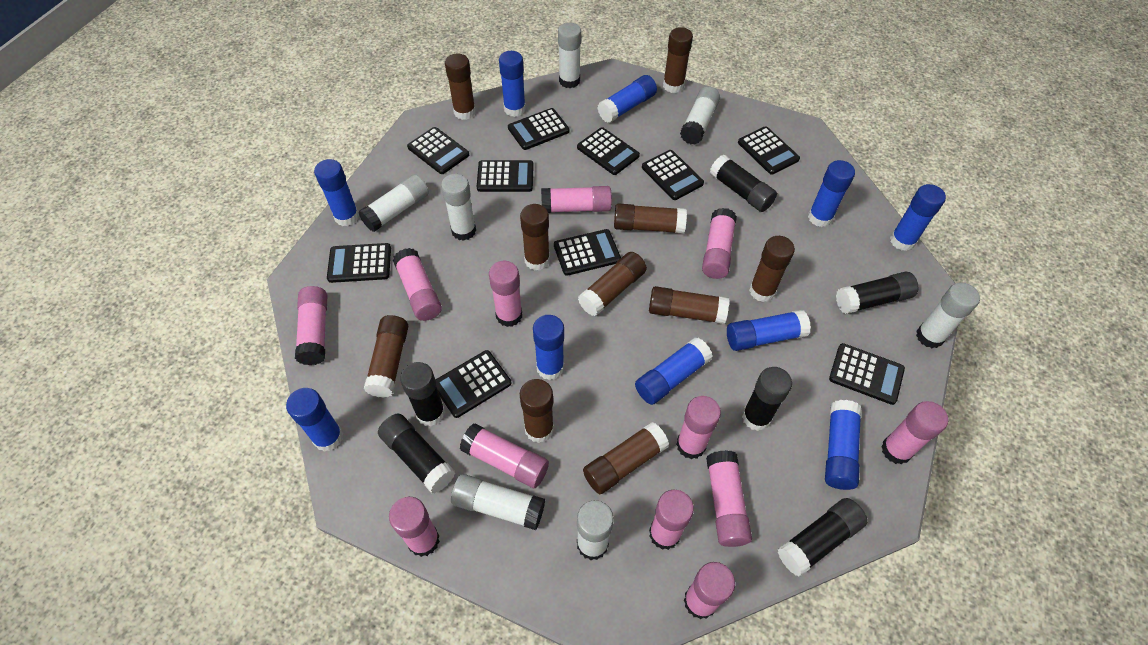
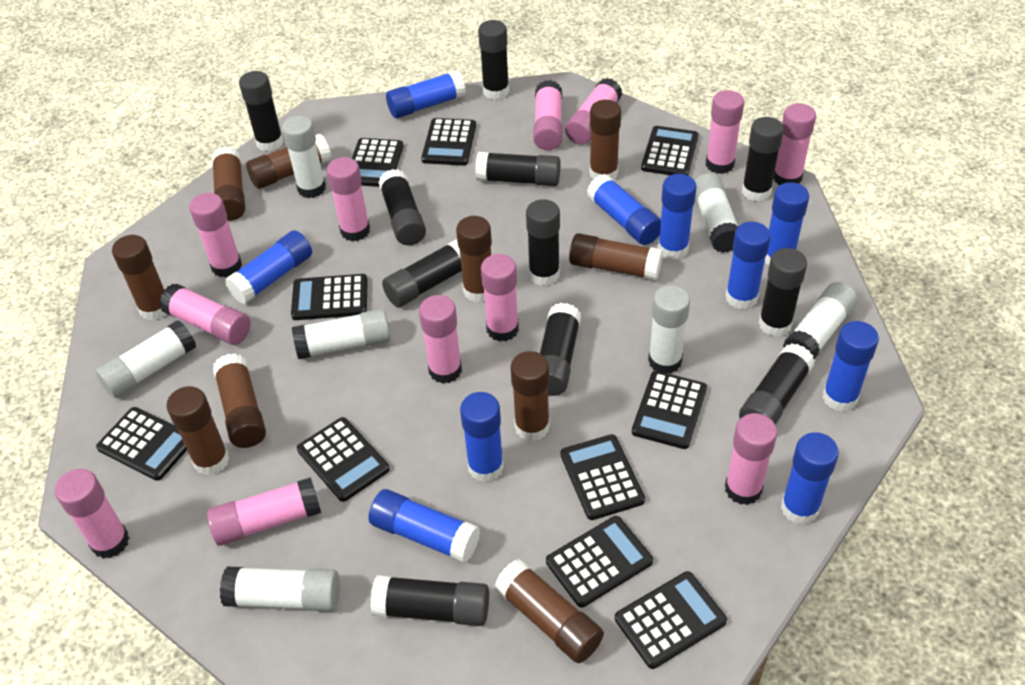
black glue stick: [378,414,455,493] [400,362,445,427] [710,154,777,212] [742,367,792,431] [778,498,868,577] [836,272,918,314] = 6 -> [239,71,284,152] [370,575,489,626] [378,169,426,245] [382,239,462,307] [475,152,561,186] [478,20,509,100] [526,199,560,286] [540,303,581,396] [739,343,815,425] [742,117,784,202] [759,248,807,337] = 11

